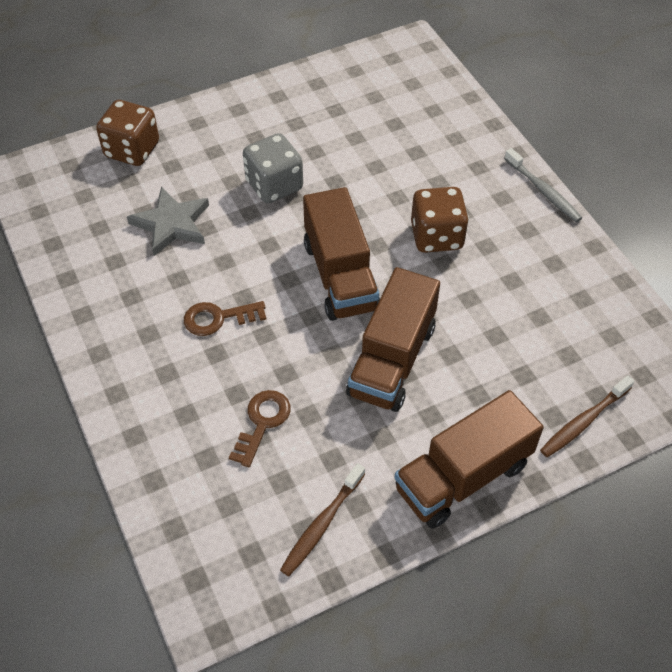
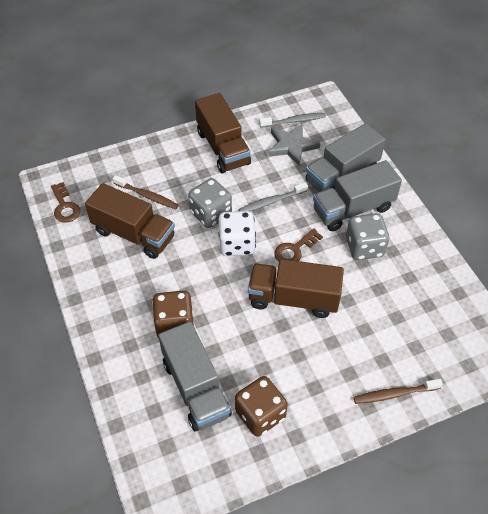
grey dice: [243,133,303,203] = 1 -> [188,178,232,228] [346,213,390,260] = 2
grey toothbrush: [504,148,582,222] = 1 -> [238,182,308,211] [259,113,326,128] = 2
grey truck: none = 0 -> [158,321,232,431] [306,123,386,192] [313,160,402,231] = 3
white dice: none = 0 -> [219,211,256,256] = 1

